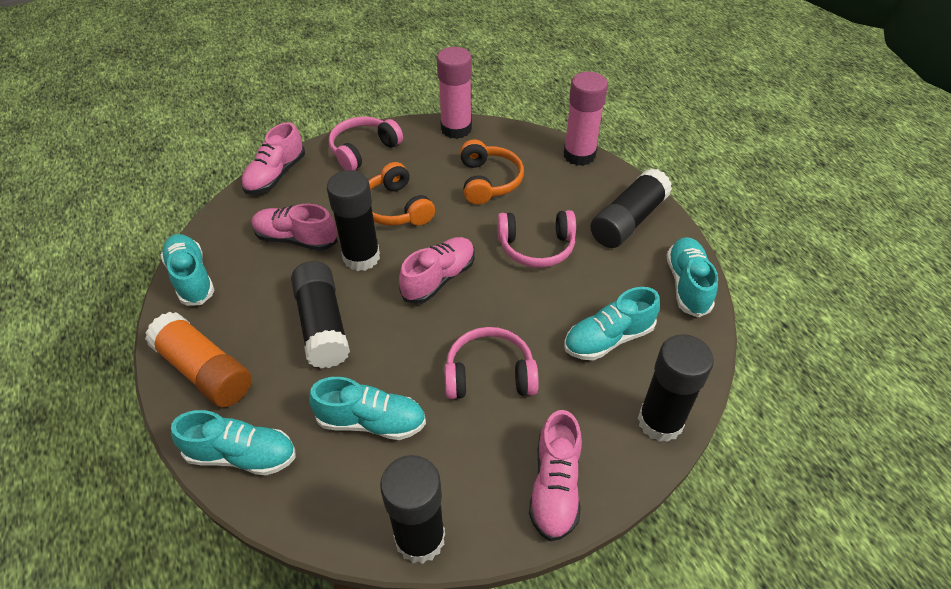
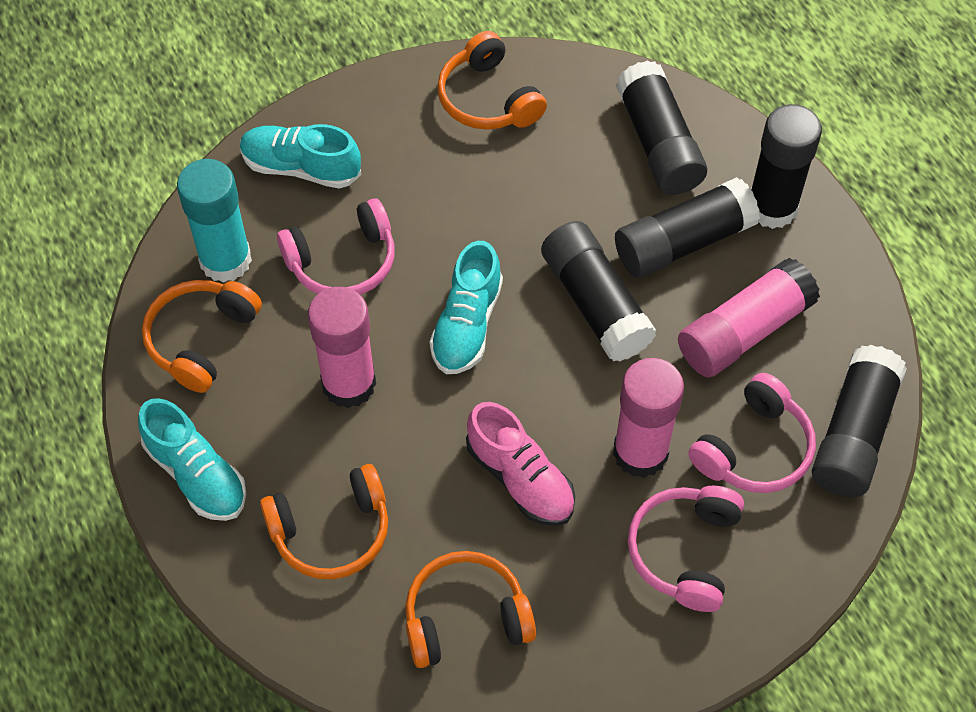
orange glue stick: [145,312,252,408] = 1 -> none = 0
orange headphones: [369,162,435,226] [460,139,524,205] = 2 -> [142,280,262,393] [260,464,388,579] [405,551,536,668] [437,31,547,130] = 4
pink glue stick: [437,47,472,139] [564,72,608,166] = 2 -> [308,287,376,408] [613,358,684,478] [678,258,820,377] = 3
pink shoe: [241,122,305,194] [252,204,338,251] [399,237,475,304] [529,410,582,541] = 4 -> [466,402,575,526] = 1
turquoise glue stick: none = 0 -> [177,159,252,283] = 1
turquoise shoe: [161,234,215,306] [171,410,296,476] [309,377,426,440] [564,287,660,360] [666,237,718,318] = 5 -> [138,398,246,521] [240,124,361,189] [430,241,503,374] = 3

